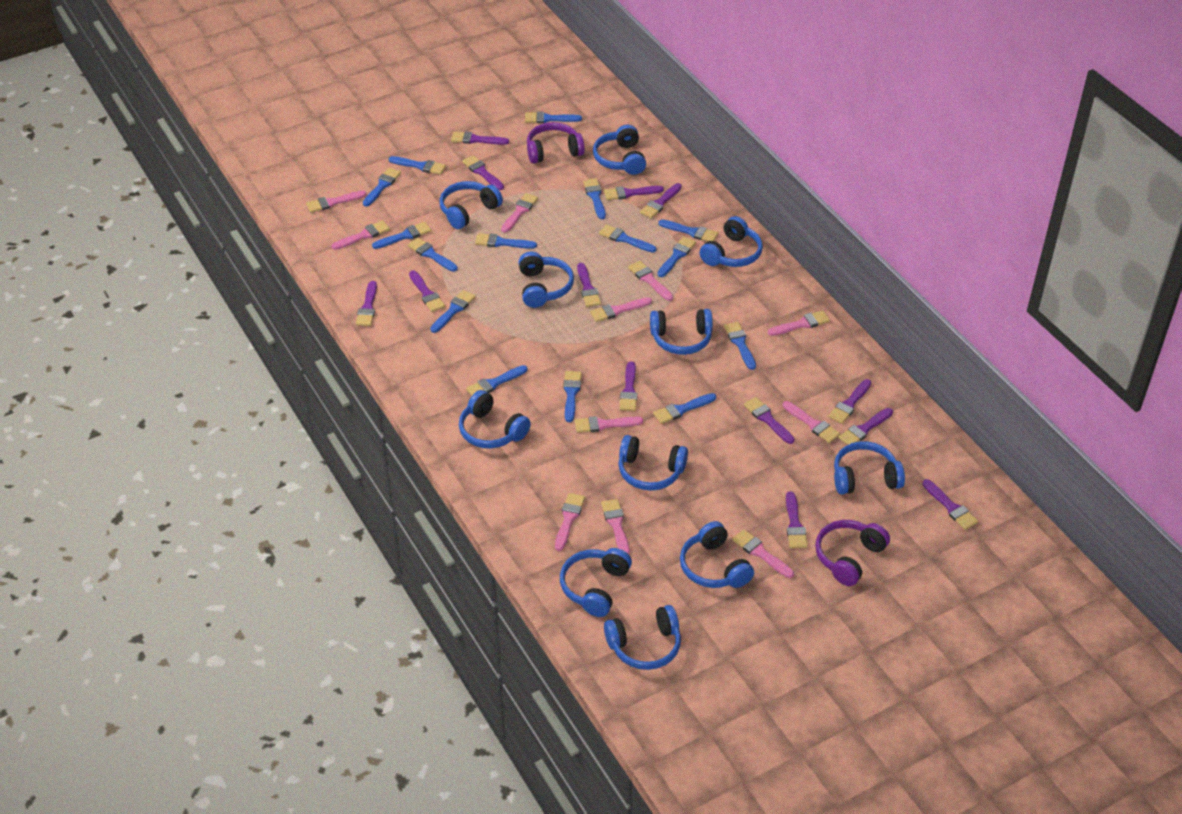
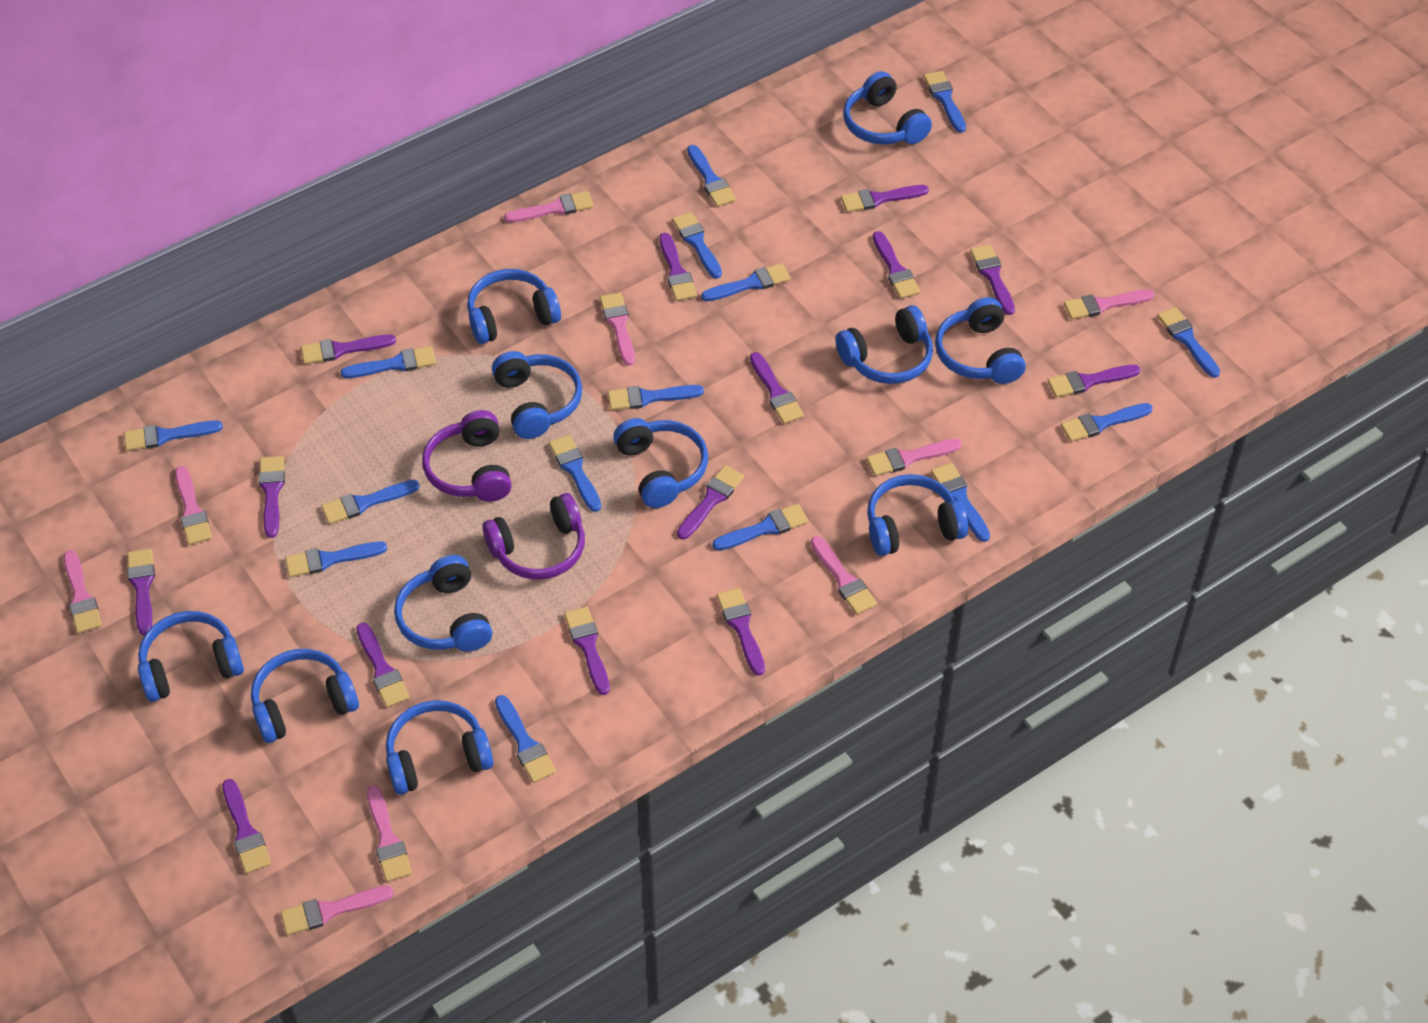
pink brush: [306,191,366,213] [332,220,390,250] [501,193,538,233] [555,493,585,551] [575,416,643,433] [590,297,652,322] [601,499,630,555] [628,261,673,301] [732,530,794,578] [768,311,830,336] [783,401,840,443] = 11 -> [64,550,102,633] [175,466,212,545] [280,886,394,935] [367,785,412,882] [504,191,594,223] [600,293,635,366] [811,536,877,615] [866,439,962,476] [1064,289,1154,319] = 9
purple brush: [356,281,377,326] [409,270,445,312] [451,131,509,145] [462,155,504,190] [577,263,601,307] [604,186,664,200] [619,361,638,411] [640,183,682,219] [744,397,794,444] [786,491,808,548] [828,379,871,424] [839,408,893,445] [922,479,978,530] = 13 -> [127,549,155,635] [222,779,271,874] [259,456,285,538] [301,334,396,364] [356,622,410,708] [564,607,610,695] [660,233,697,301] [677,465,744,540] [717,588,765,676] [750,352,804,424] [841,185,929,212] [873,231,920,299] [970,245,1015,315] [1047,365,1140,397] = 14

